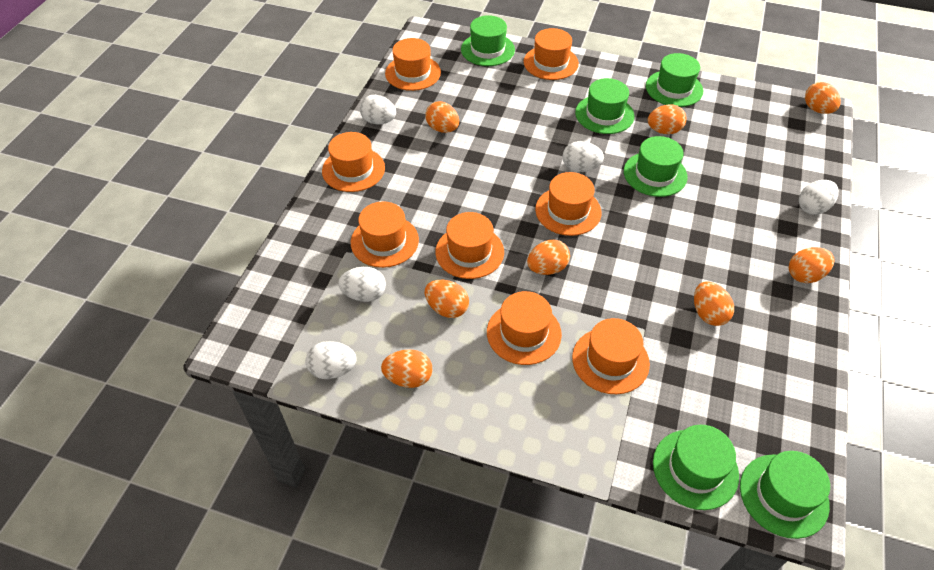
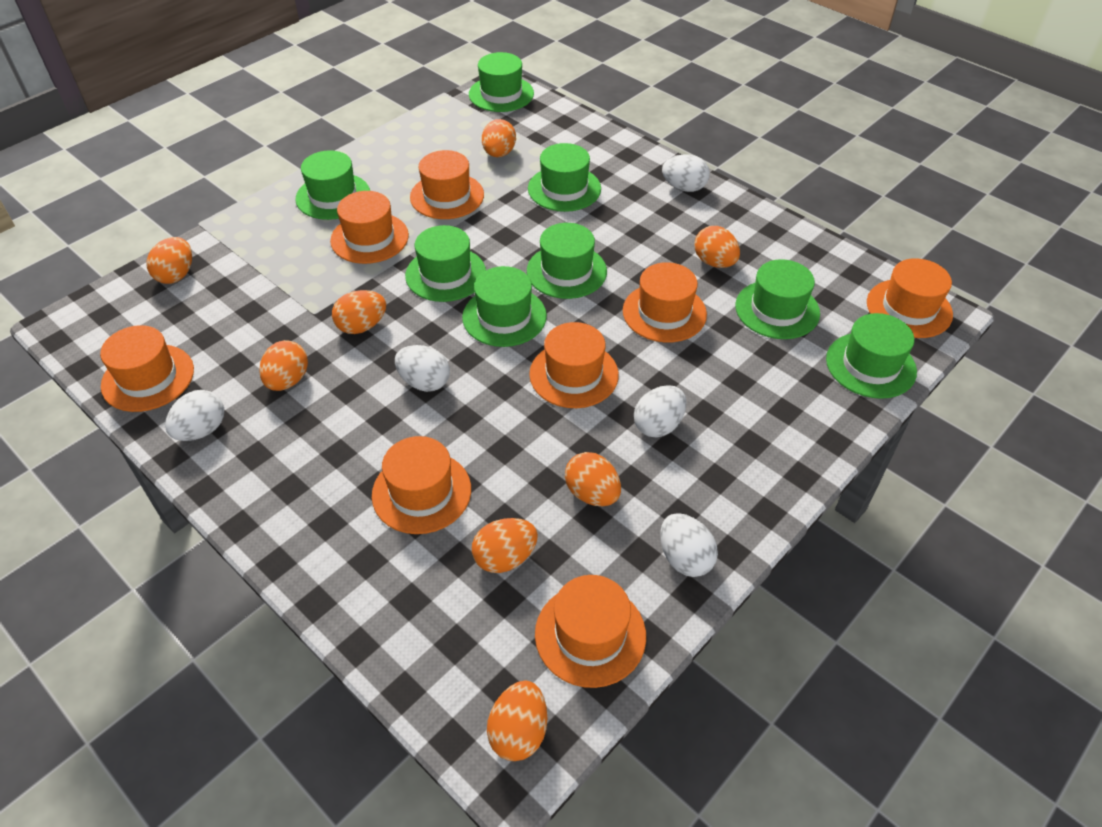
green hat: [461,15,515,66] [575,78,634,134] [624,136,688,197] [646,53,703,107] [653,425,739,510] [740,451,830,539] = 6 -> [295,150,370,220] [405,225,486,302] [462,266,547,347] [469,52,534,112] [527,223,607,299] [528,143,601,212] [735,259,820,339] [826,313,917,399] = 8

